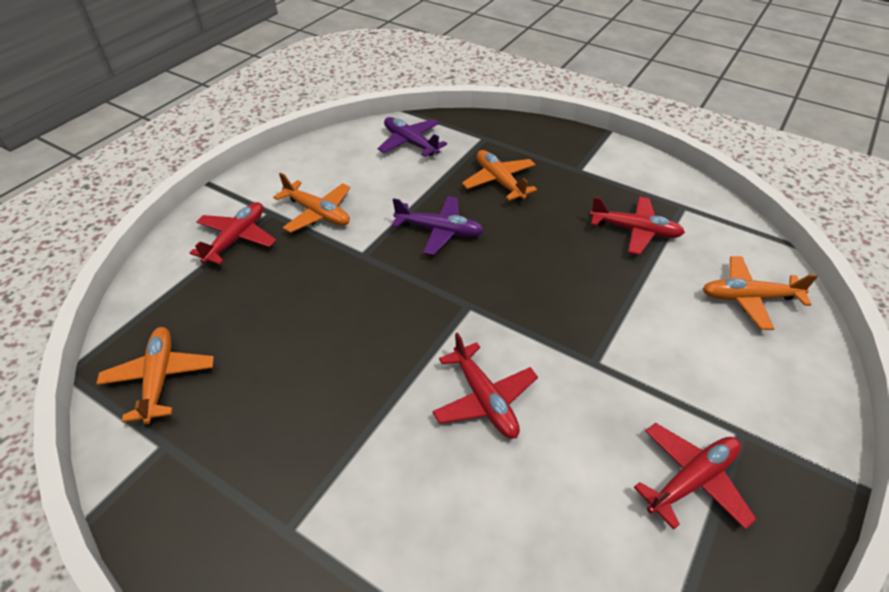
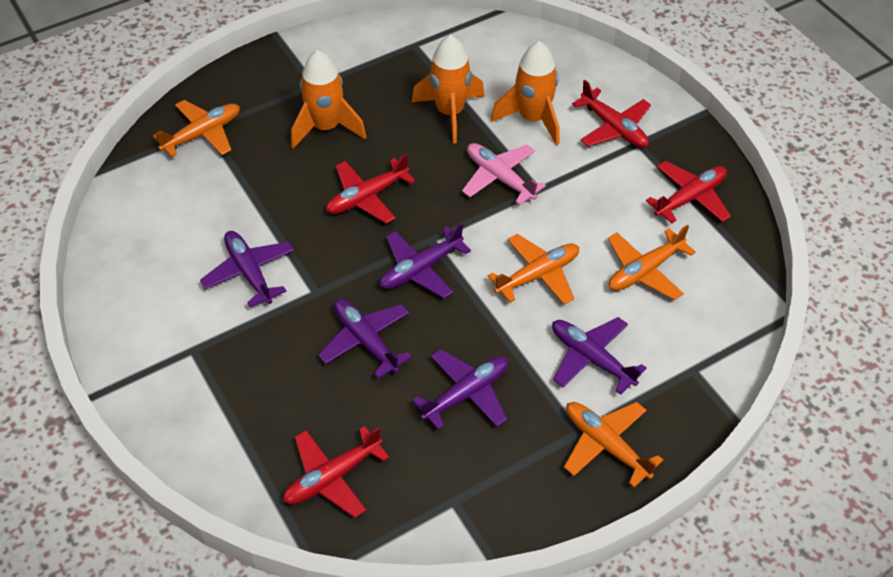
orange rocket: none = 0 -> [291,50,366,149] [412,35,485,144] [491,41,559,146] = 3
pink plane: none = 0 -> [462,143,546,205] = 1
purple plane: [377,117,447,157] [392,196,484,255] = 2 -> [200,231,294,308] [318,299,412,379] [380,223,471,299] [412,349,508,430] [552,317,647,395] = 5

